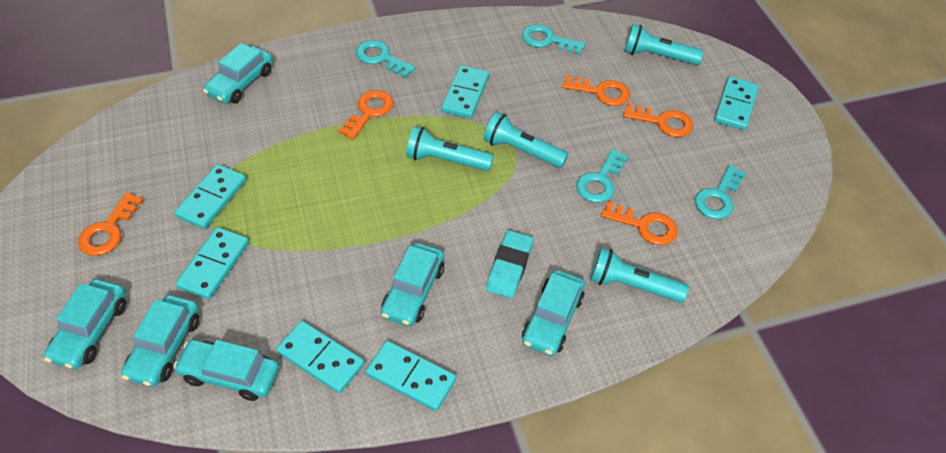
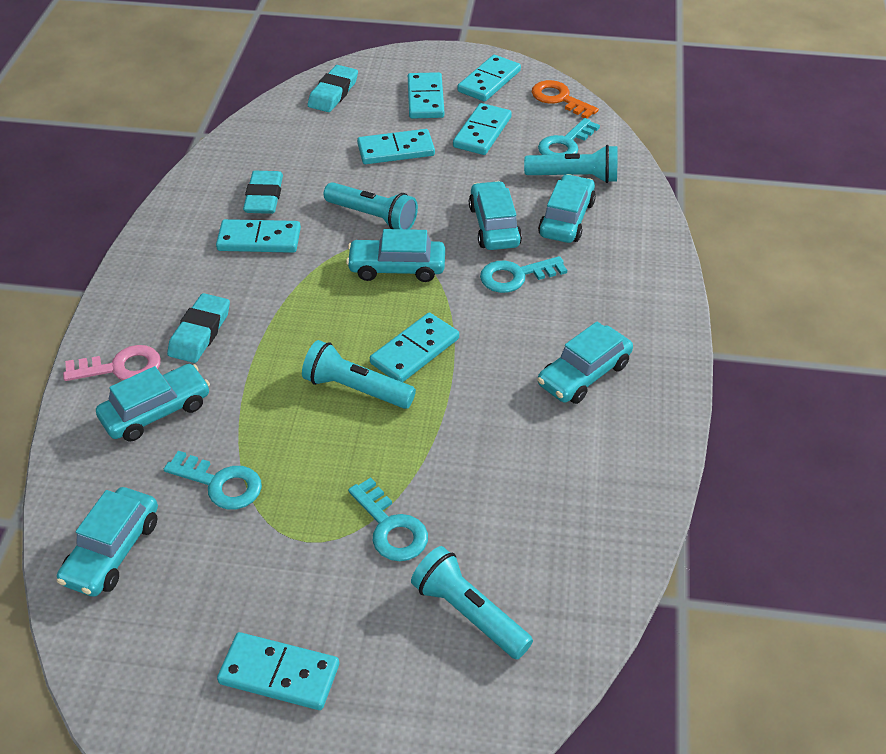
orange key: [78,192,143,256] [338,90,394,139] [562,75,630,106] [601,201,677,245] [623,103,693,137] = 5 -> [532,80,599,119] = 1
pink key: none = 0 -> [63,345,161,381] = 1
turquoise domino: [174,164,246,229] [176,227,249,300] [276,321,364,393] [366,341,456,411] [441,65,489,119] [714,76,759,130] = 6 -> [216,219,301,253] [217,632,339,710] [357,129,435,164] [370,313,459,382] [408,72,444,119] [453,103,512,155] [457,55,521,102] = 7
turquoise eraser: [486,230,533,298] = 1 -> [167,293,230,363] [243,171,283,214] [308,65,358,112] = 3

